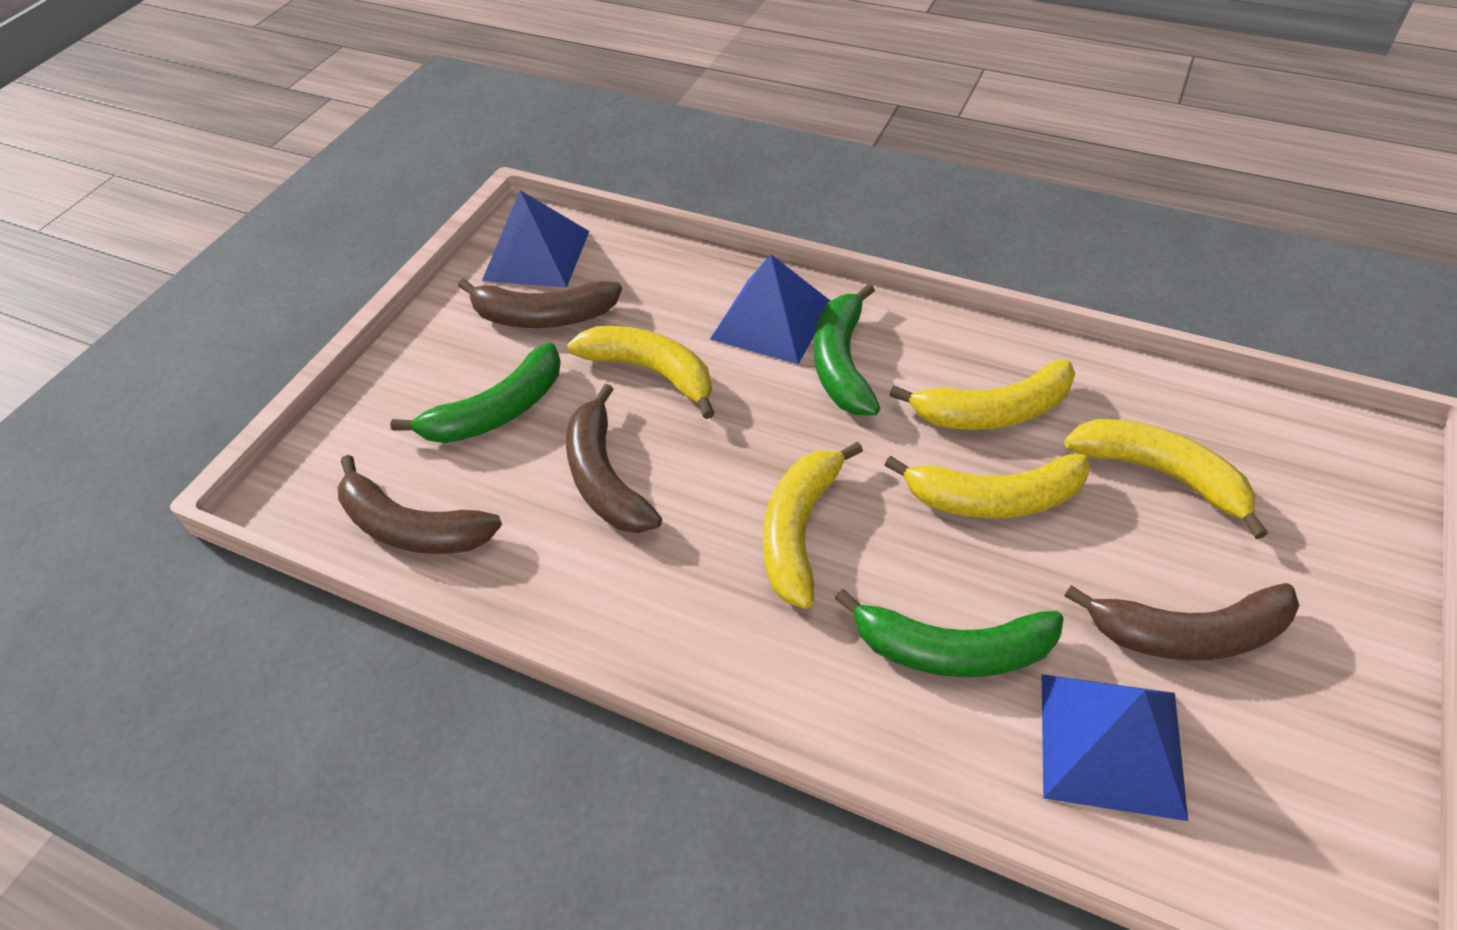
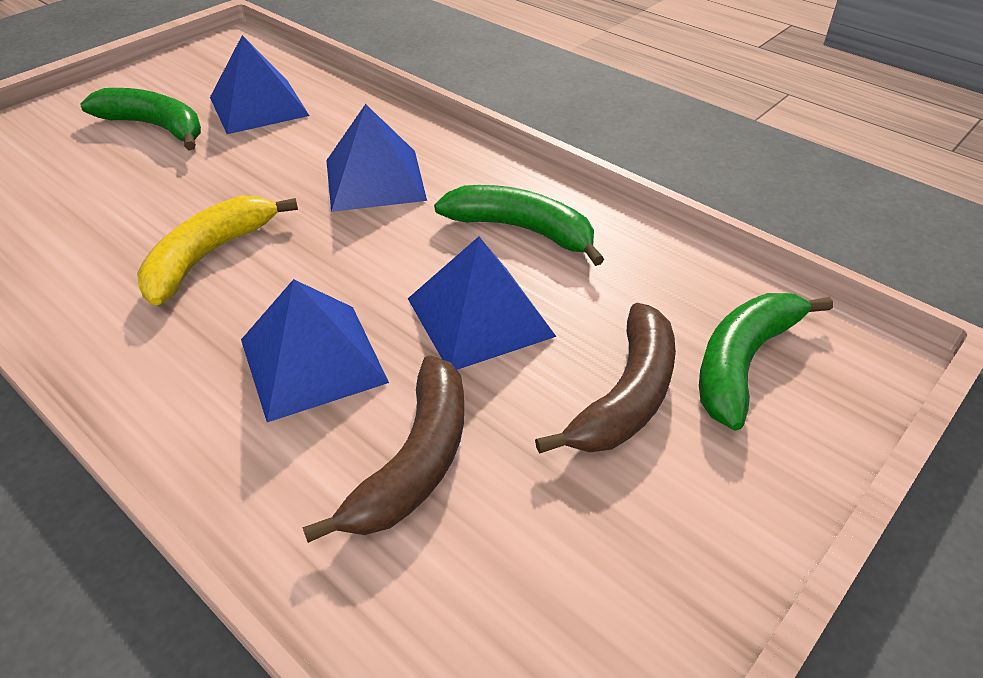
blue pyramid: [482,190,589,288] [710,254,830,364] [1042,674,1188,821] = 3 -> [210,35,309,134] [241,279,389,422] [326,104,427,212] [408,236,556,370] = 4
brown banana: [337,455,502,554] [458,279,622,328] [566,384,662,533] [1065,583,1299,660] = 4 -> [303,355,464,543] [535,303,676,454] = 2
yellow banana: [567,326,714,419] [763,441,863,609] [885,454,1090,518] [889,359,1075,430] [1064,419,1268,539] = 5 -> [137,196,298,306] = 1

